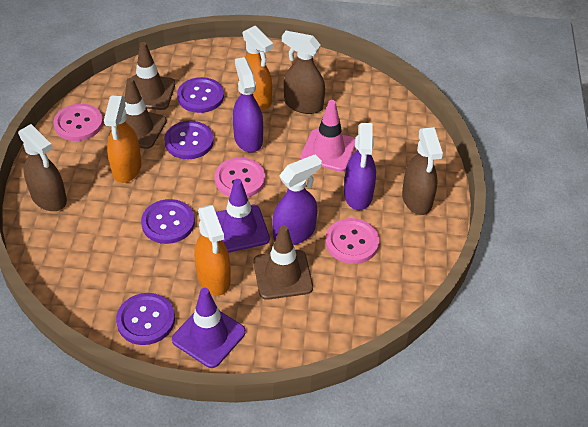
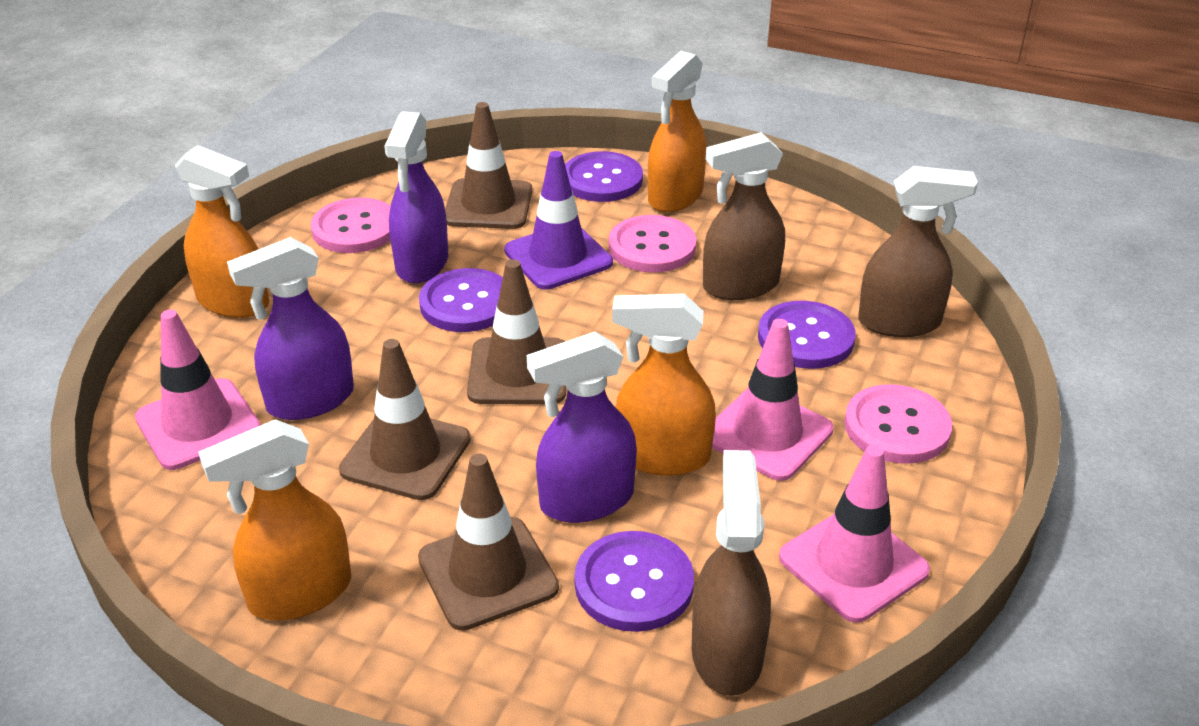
brown traffic cone: [108,78,167,149] [124,42,175,110] [253,225,313,300] = 3 -> [339,339,471,500] [418,453,559,630] [445,102,532,229] [467,259,566,404] = 4
orange spray bottle: [104,95,141,183] [194,205,231,296] [238,26,273,110] = 3 -> [175,145,269,318] [198,419,351,621] [612,294,716,476] [648,51,706,212] = 4
pink traffic cone: [300,100,355,172] = 1 -> [135,309,261,470] [712,319,833,481] [779,445,930,623] = 3
purple traffic cone: [172,288,246,368] [216,179,270,253] = 2 -> [504,151,613,290] = 1

